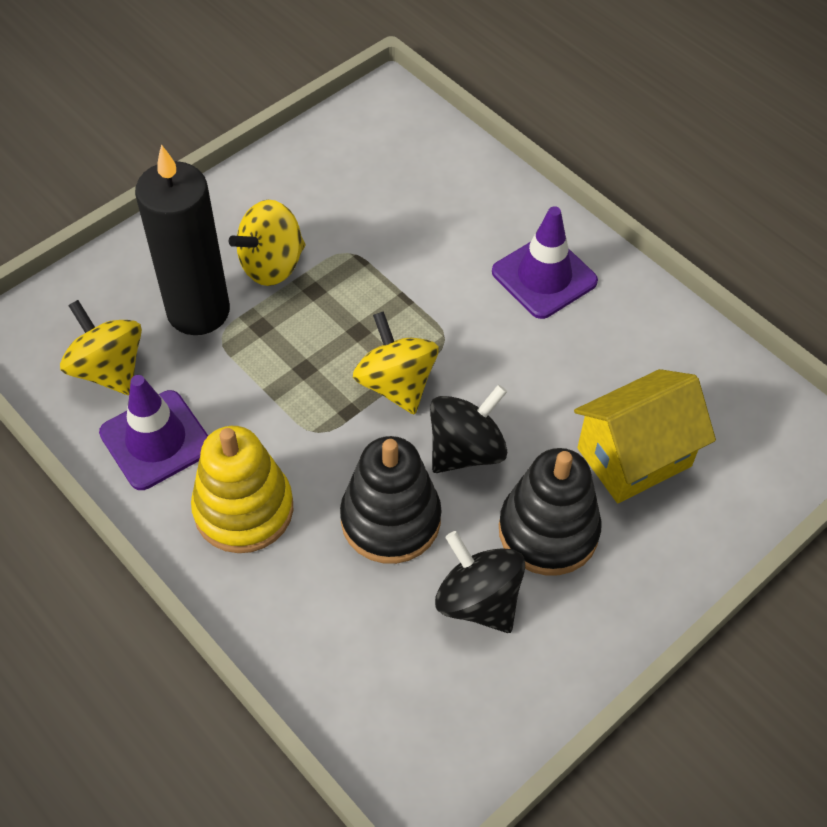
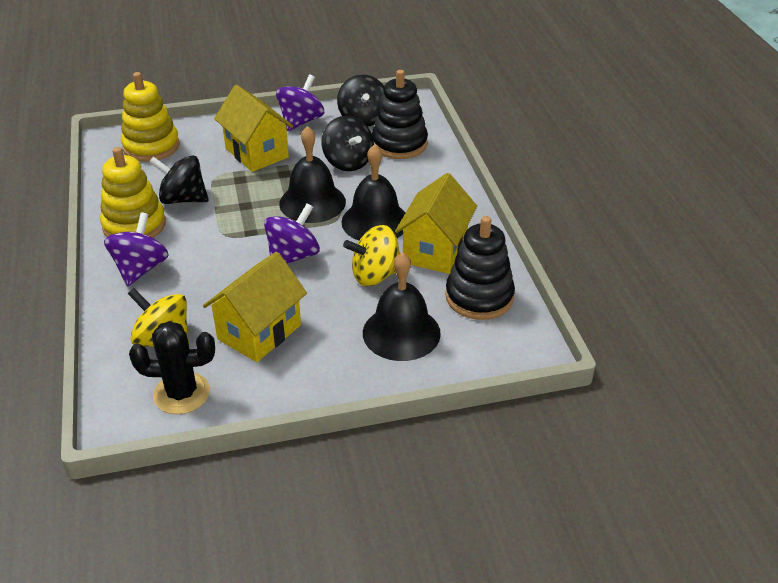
black bell: none = 0 -> [279,126,346,223] [341,144,406,240] [363,252,441,361] = 3
black cactus: none = 0 -> [129,321,215,414] = 1
black candle: [135,144,230,335] = 1 -> none = 0
black spinning top: [430,385,507,473] [435,531,525,633] = 2 -> [149,155,209,204] [321,116,374,171] [337,74,384,127] = 3
purple spinning top: none = 0 -> [104,212,169,286] [264,203,320,264] [276,74,324,131] = 3
purple traffic cone: [99,375,208,490] [492,206,598,319] = 2 -> none = 0
yellow house: [574,369,716,503] = 1 -> [203,252,307,362] [214,85,293,172] [395,173,477,274] = 3
yellow spinning top: [60,300,142,395] [229,200,305,286] [353,311,439,415] = 3 -> [128,288,189,347] [343,225,400,286] = 2
yellow stacking toy: [191,426,293,553] = 1 -> [100,147,166,238] [121,72,179,162] = 2

